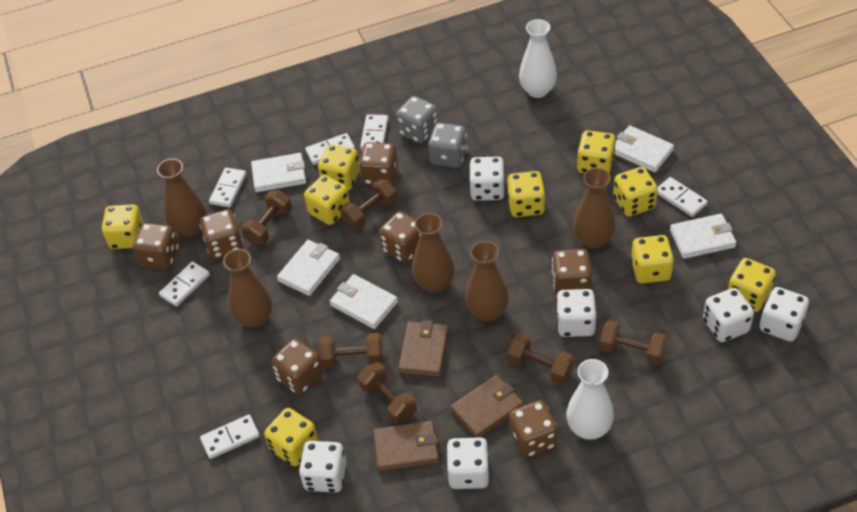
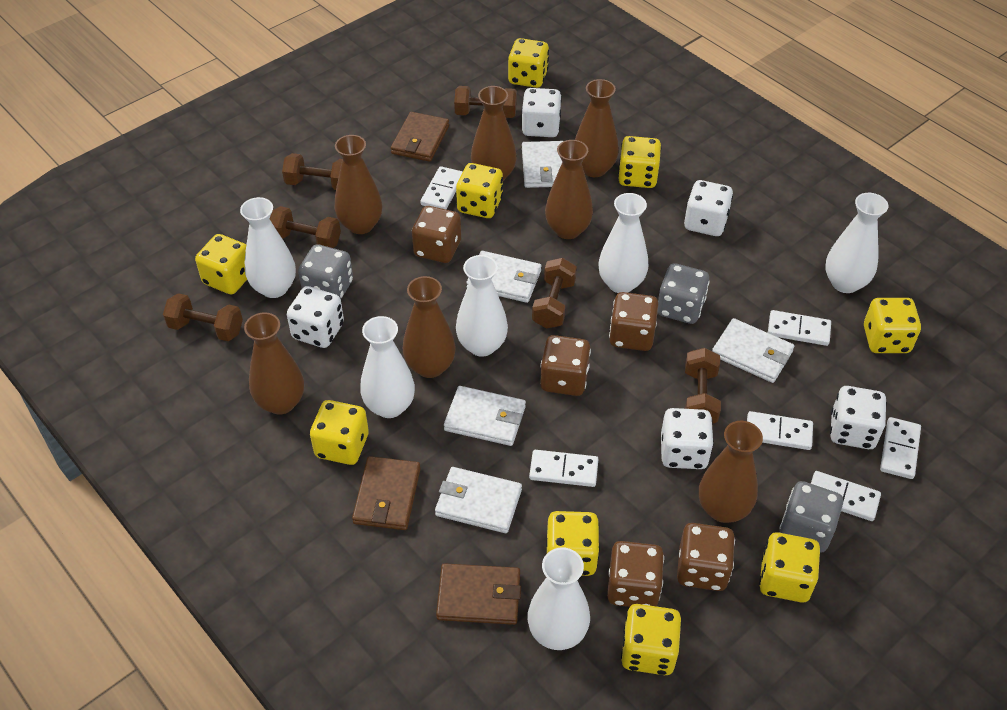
brown dice: [133,223,179,269] [200,209,243,259] [271,339,323,395] [359,142,398,185] [379,211,421,263] [509,400,558,457] [552,249,592,295] = 7 -> [412,206,461,263] [540,335,591,396] [607,541,664,607] [609,292,658,351] [677,523,735,591] = 5
brown vase: [157,159,206,237] [223,249,272,328] [412,213,455,293] [465,241,509,321] [573,168,615,248] = 5 -> [244,312,304,415] [335,135,382,234] [403,276,456,378] [471,86,517,181] [545,140,593,239] [575,79,619,177] [699,421,763,523] = 7
grey dice: [396,96,438,144] [428,123,467,168] = 2 -> [298,244,353,299] [658,263,710,324] [780,481,843,553] = 3
white dice: [299,441,346,493] [447,437,490,489] [469,157,505,201] [556,289,596,337] [703,288,754,342] [760,287,809,342] = 6 -> [287,286,344,348] [522,88,562,137] [661,408,714,469] [684,180,733,236] [830,386,887,449] = 5
white vase: [519,19,557,98] [566,359,614,440] = 2 -> [240,197,296,298] [360,316,415,418] [456,255,508,357] [527,547,590,650] [598,193,648,293] [825,193,888,293] = 6

